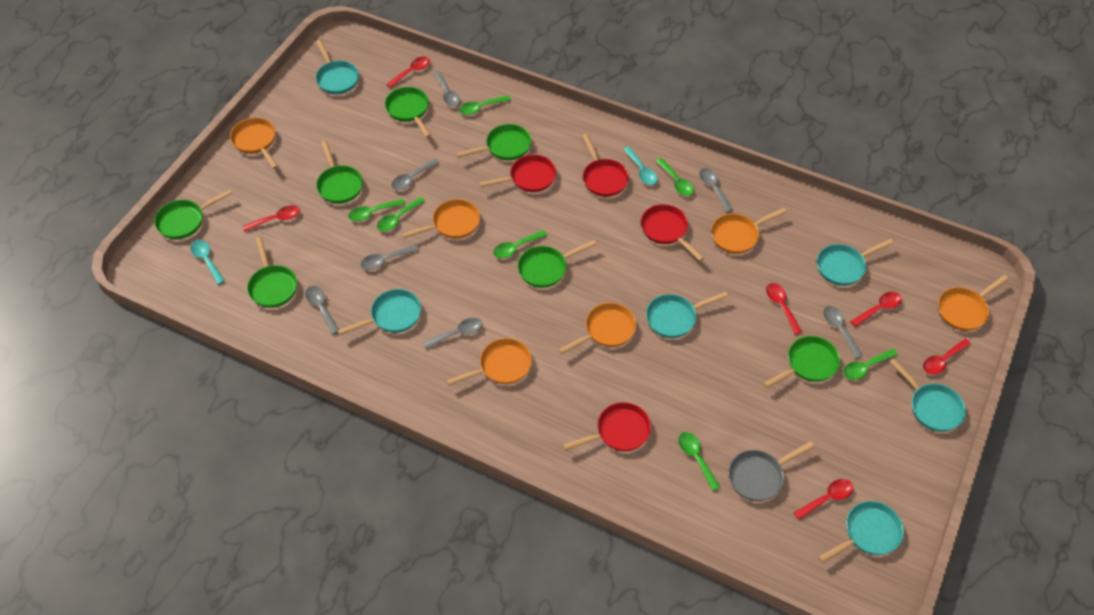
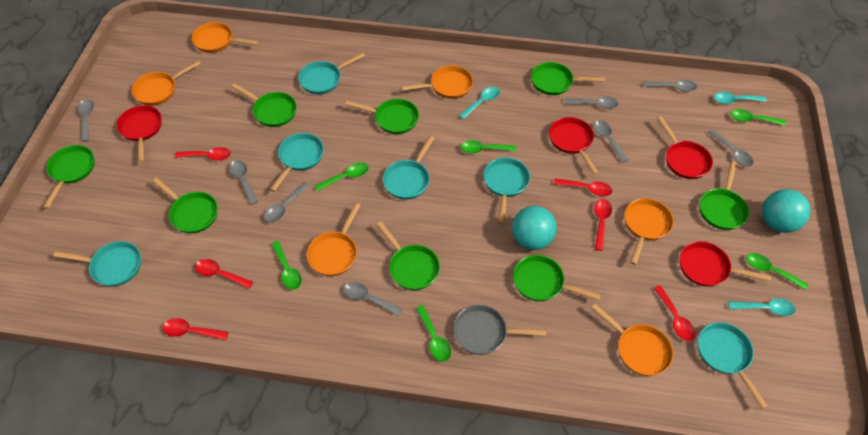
green pan: [154,190,233,239] [247,237,297,308] [316,141,363,204] [385,87,431,138] [456,124,531,160] [518,240,597,288] [763,336,840,388] = 7 -> [43,145,95,209] [152,177,218,234] [232,83,297,127] [345,99,419,134] [376,222,440,290] [513,255,601,301] [531,62,605,95] [700,161,749,230] = 8
green spoon: [348,199,405,221] [377,197,425,231] [459,95,511,115] [493,230,547,258] [656,158,694,196] [678,432,720,491] [843,349,898,380] = 7 -> [271,241,302,290] [315,162,369,192] [416,305,451,362] [461,140,516,154] [731,109,786,126] [746,253,808,290] = 6
grey spoon: [305,286,339,334] [361,245,419,270] [391,159,439,190] [423,318,483,349] [434,72,460,106] [699,168,733,212] [823,306,863,358] = 7 -> [77,99,94,142] [229,160,258,205] [264,182,309,223] [343,282,402,316] [565,97,619,109] [593,120,628,163] [643,80,697,92] [708,129,754,167] = 8
turquoise ball: none = 0 -> [512,206,557,250] [762,189,811,233] = 2
turquoise spoon: [191,240,225,284] [623,147,658,185] = 2 -> [459,86,500,120] [714,92,767,104] [728,299,796,316] = 3

